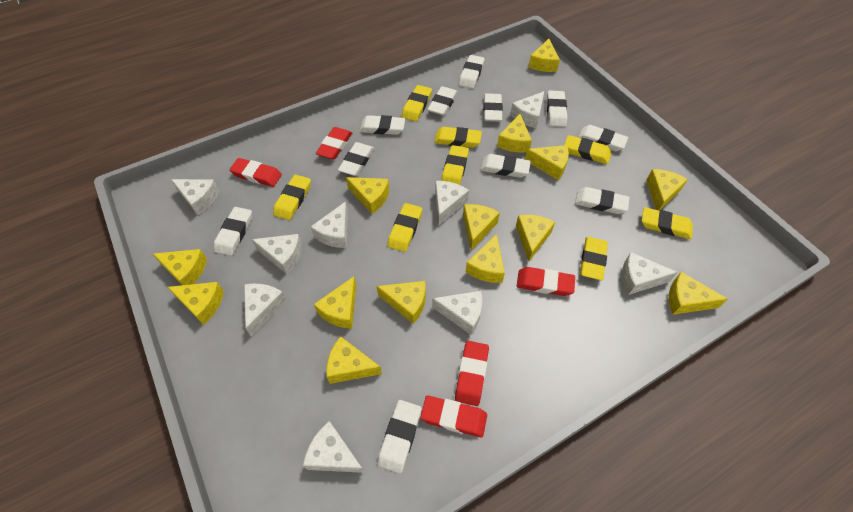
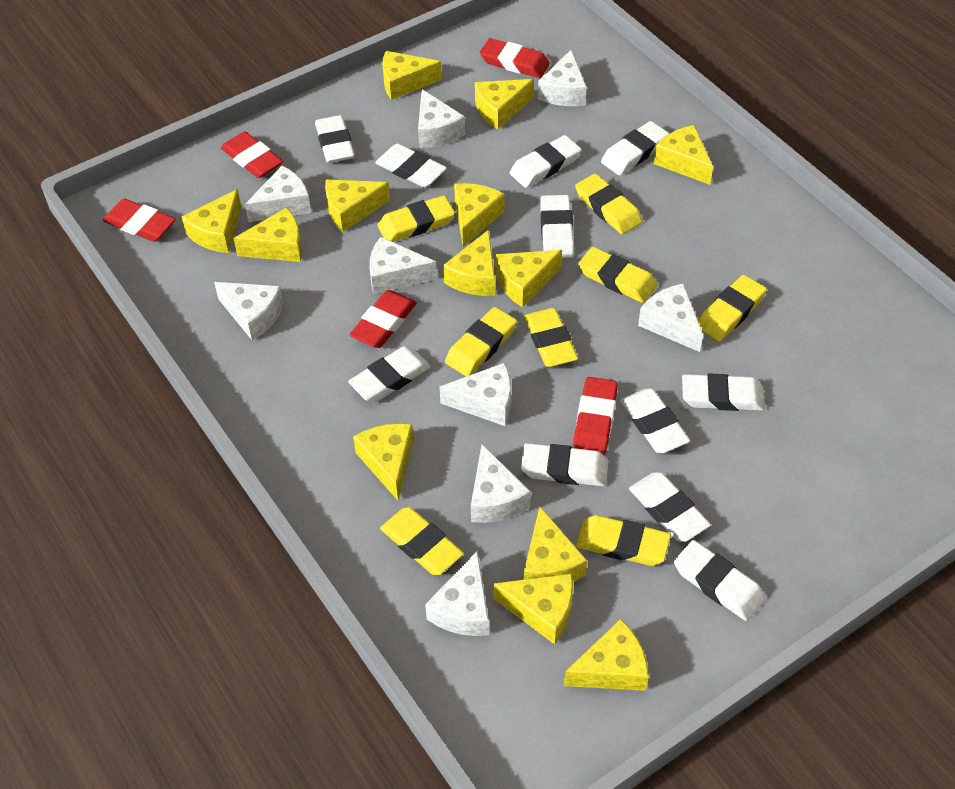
yellow cheese: [153,249,207,285] [168,282,224,325] [314,276,357,329] [326,336,382,384] [346,177,389,214] [377,281,426,324] [463,204,500,251] [466,234,505,283] [497,114,532,153] [516,215,555,261] [525,145,569,180] [529,39,560,72] [646,169,688,211] [669,272,728,315] = 14 -> [182,189,241,253] [233,207,302,262] [325,179,390,232] [353,423,414,500] [382,51,442,100] [443,230,495,296] [454,183,504,247] [475,79,534,129] [493,573,573,644] [496,250,562,307] [524,507,587,582] [564,619,649,691] [654,125,713,185] = 13

